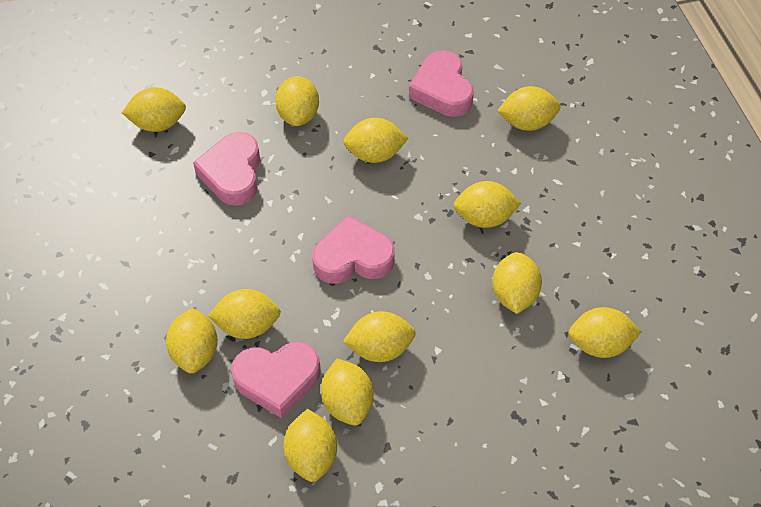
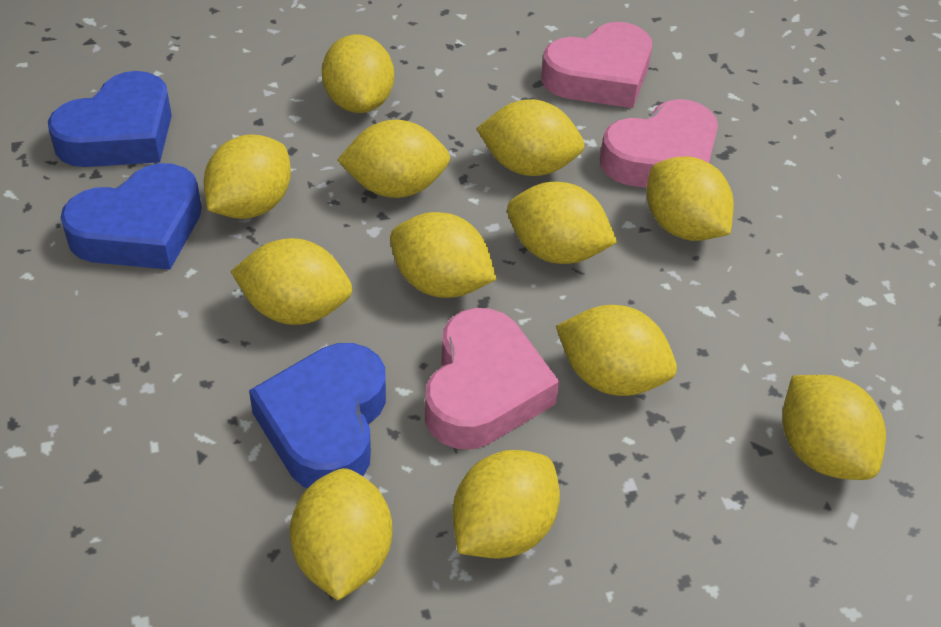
blue heart: none = 0 -> [48,71,172,167] [60,163,202,270] [249,343,386,488] = 3
pink heart: [193,132,260,206] [231,342,321,418] [312,215,395,284] [409,51,474,117] = 4 -> [425,308,560,449] [541,22,652,108] [600,99,718,188] = 3

